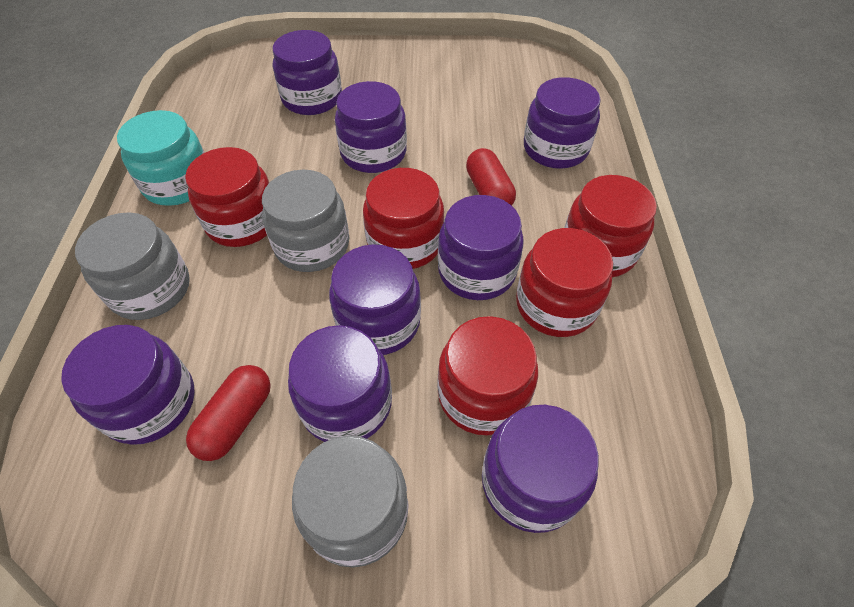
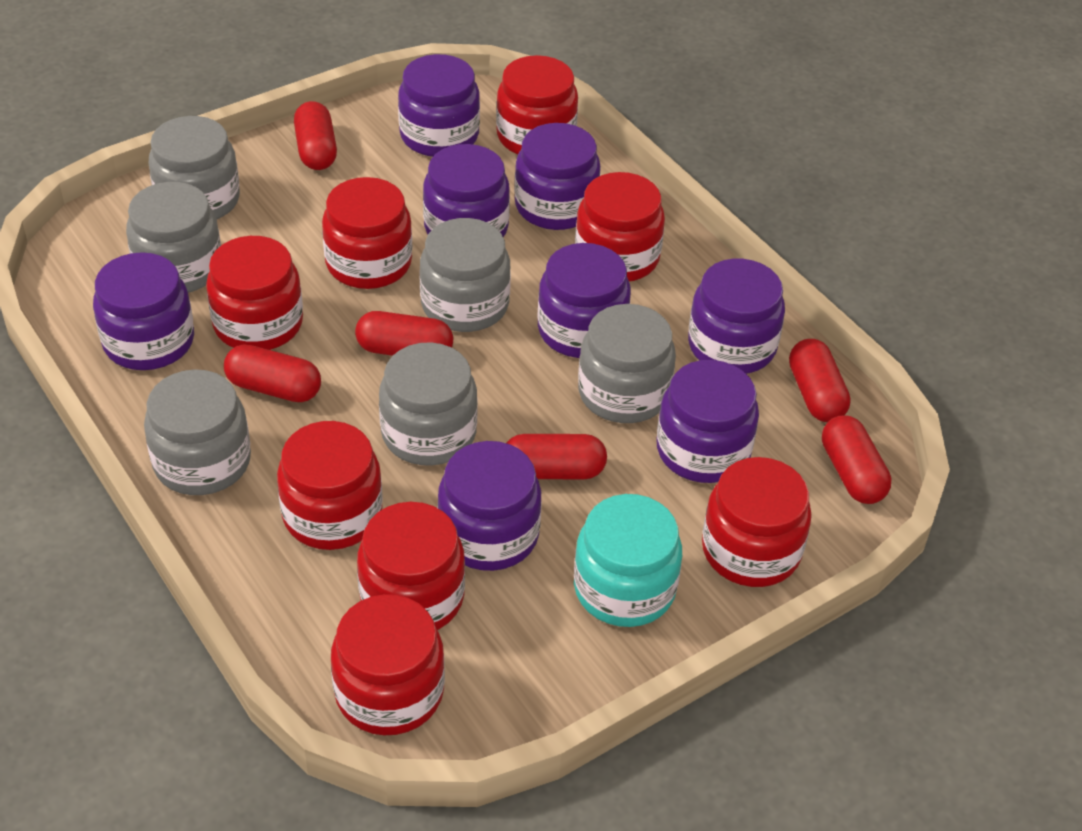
grey jar: [75,212,190,320] [262,170,349,272] [292,436,409,568] = 3 -> [126,182,221,293] [144,369,251,495] [149,116,240,219] [379,342,478,466] [420,218,511,332] [578,304,676,423] = 6
red capsule: [186,365,271,461] [466,148,516,206] = 2 -> [224,344,321,402] [294,101,337,170] [355,311,453,356] [506,434,607,479] [789,339,851,422] [822,415,891,504] = 6
red jar: [185,147,269,247] [363,168,444,269] [437,316,538,436] [516,228,613,337] [564,175,657,277] = 5 -> [206,236,303,350] [277,421,383,550] [322,177,412,289] [331,594,445,735] [357,502,465,630] [496,55,578,154] [575,172,665,282] [702,457,812,587] = 8

